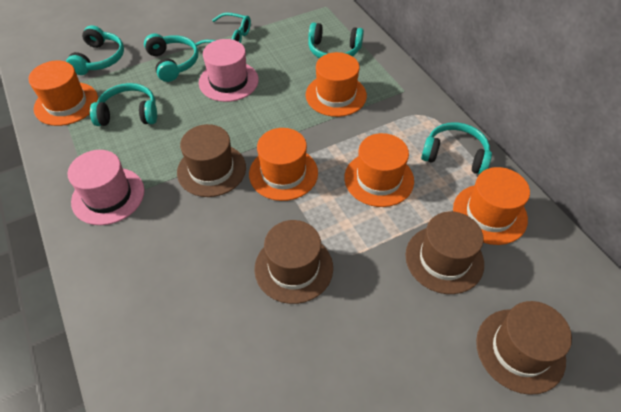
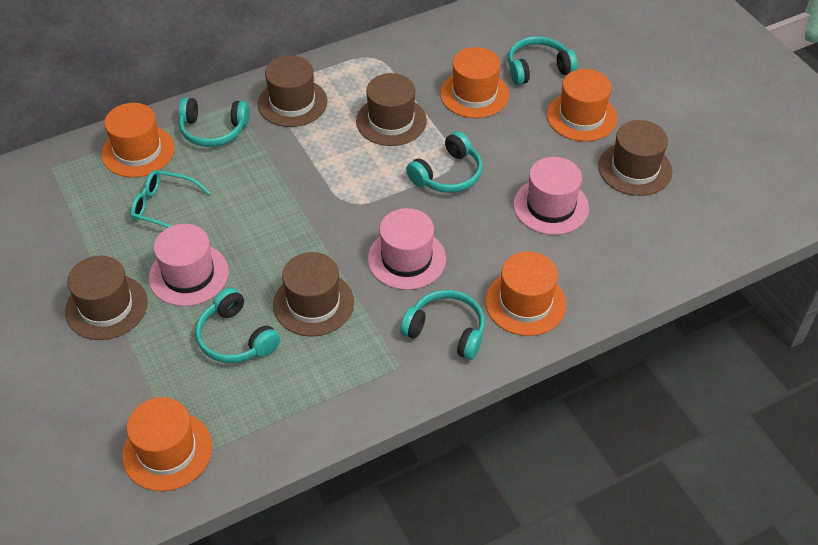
brown hat: [177,124,246,197] [254,220,333,304] [405,211,484,294] [476,301,572,395] = 4 -> [65,256,148,340] [258,55,327,127] [273,252,354,337] [356,73,427,146] [598,120,672,196] = 5
pink hat: [67,150,144,225] [199,39,259,102] = 2 -> [149,224,229,306] [368,208,446,290] [513,157,589,235] = 3

